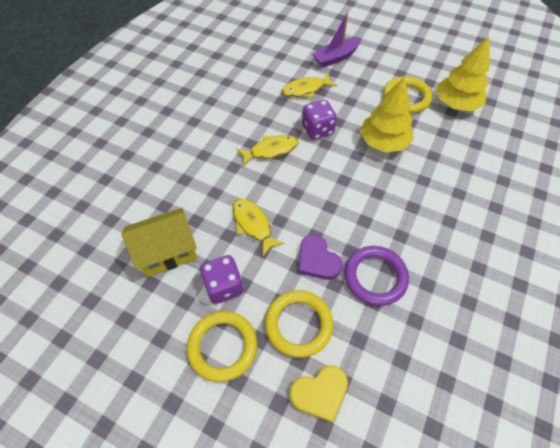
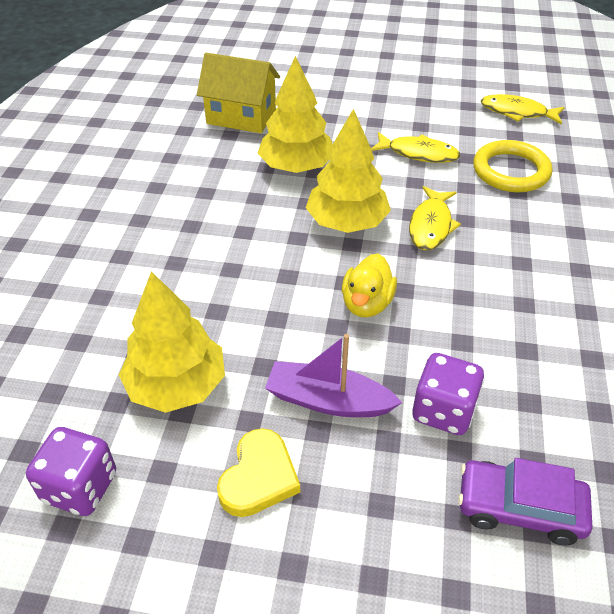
purple car: none = 0 -> [458,458,592,546] = 1
purple heart: [298,235,343,280] = 1 -> none = 0
purple ring: [344,246,409,306] = 1 -> none = 0
yellow duck: none = 0 -> [342,254,397,317] = 1
yellow ring: [187,311,257,382] [265,290,333,358] [383,76,432,113] = 3 -> [473,140,552,192] = 1
yellow tree: [360,77,414,152] [436,37,490,111] = 2 -> [119,272,225,413] [258,56,333,173] [306,109,391,233] = 3

